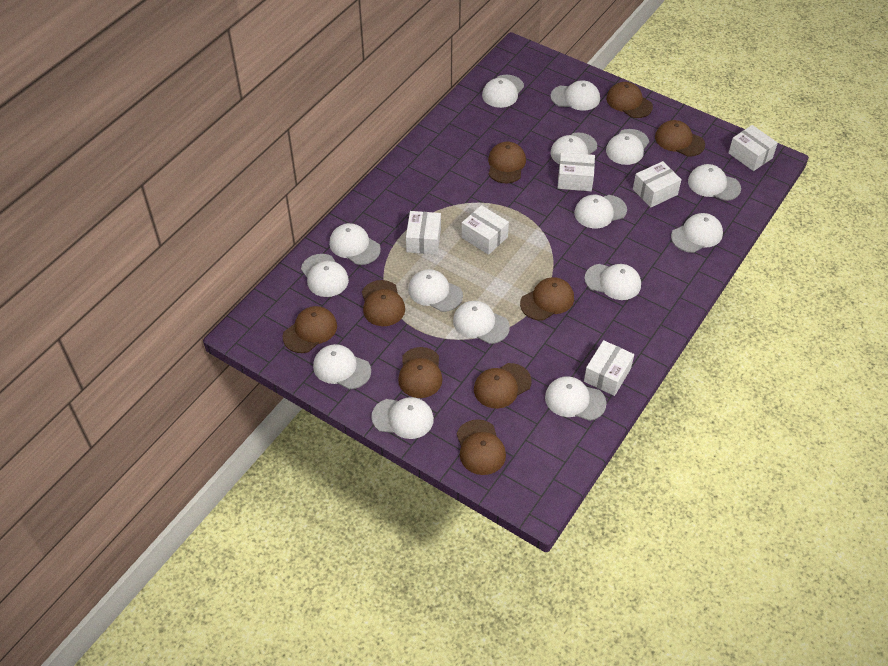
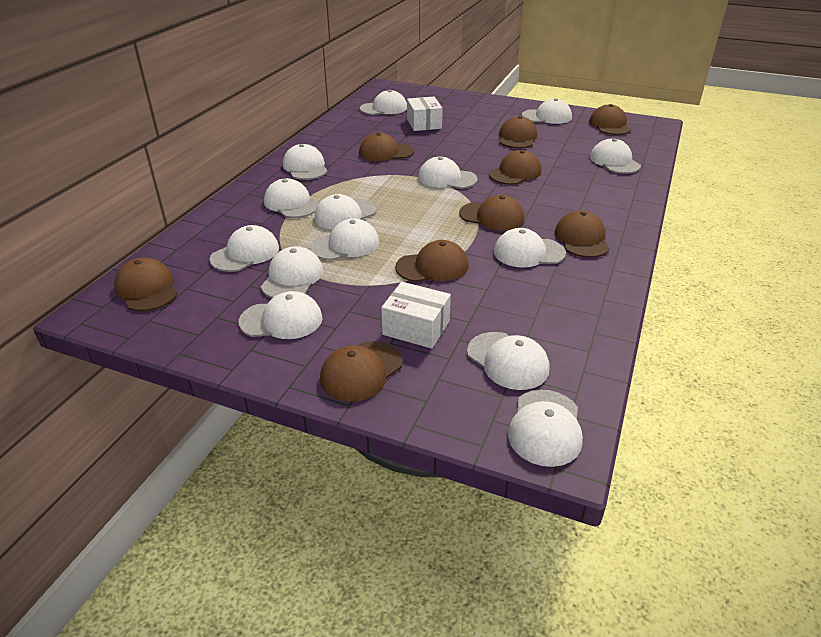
white box: [406,211,441,255] [461,205,509,255] [558,152,595,191] [584,340,634,396] [633,161,682,207] [729,125,778,171] = 6 -> [381,282,451,349] [407,97,443,131] = 2
white cap: [301,254,349,297] [313,344,371,389] [329,223,381,265] [371,397,434,439] [408,269,463,312] [453,301,510,344] [482,75,524,108] [545,376,607,421] [550,133,597,164] [551,80,600,111] [574,195,627,228] [584,264,641,300] [606,129,649,165] [671,213,723,253] [688,164,741,201] = 15 -> [210,225,279,272] [239,291,322,339] [261,246,323,298] [264,178,319,218] [283,144,328,180] [310,218,379,260] [314,194,376,230] [360,90,407,115] [418,157,478,189] [467,332,549,390] [494,228,566,268] [508,390,583,467] [522,98,572,124] [590,138,641,174] = 14

